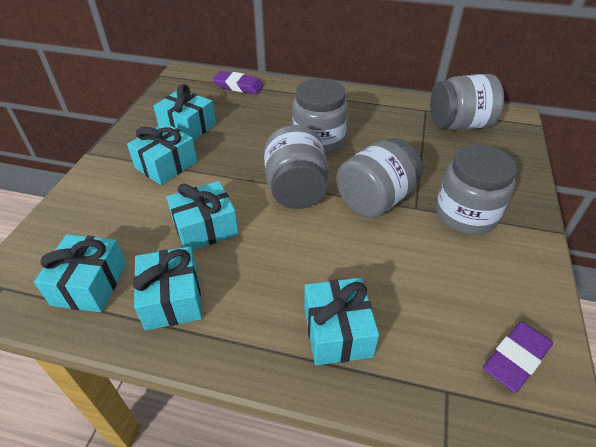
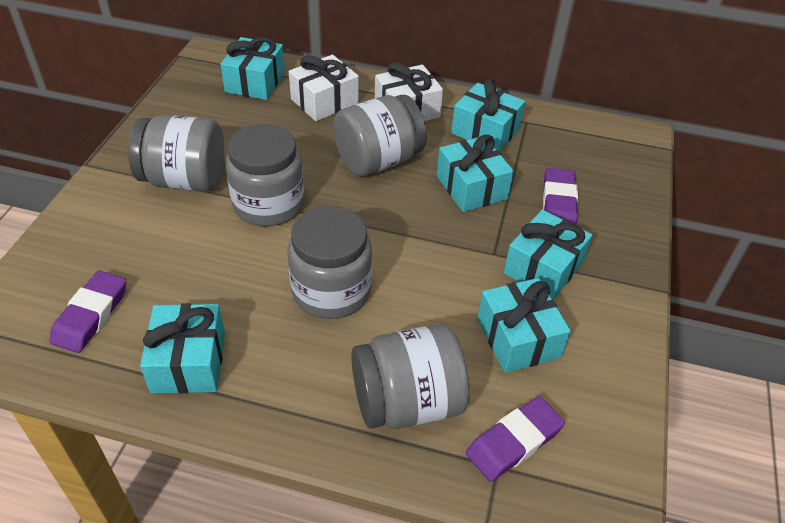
purple eraser: [213,71,264,94] [483,321,553,393] = 2 -> [49,270,126,353] [466,396,565,482] [543,168,578,225] = 3
white gift: none = 0 -> [289,55,359,121] [375,62,443,121] = 2

